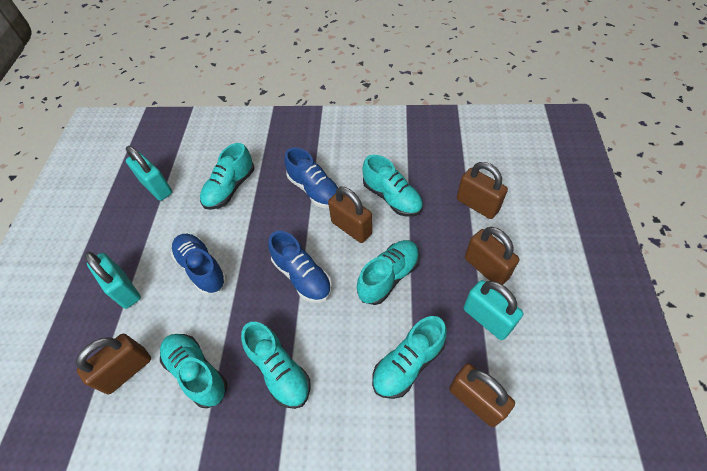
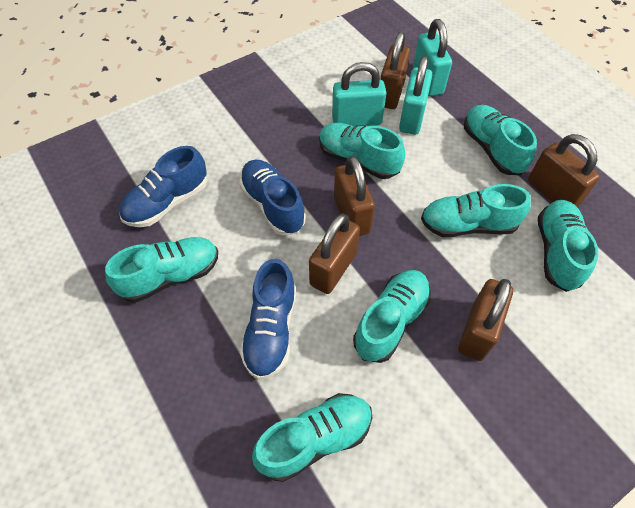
turquoise shoe: [160,334,227,408] [200,143,254,210] [241,322,311,409] [357,240,420,305] [362,155,423,217] [372,316,447,399] = 6 -> [105,237,218,302] [252,393,372,482] [319,123,405,179] [353,270,431,363] [421,184,531,237] [464,105,537,175] [538,200,598,292] = 7

